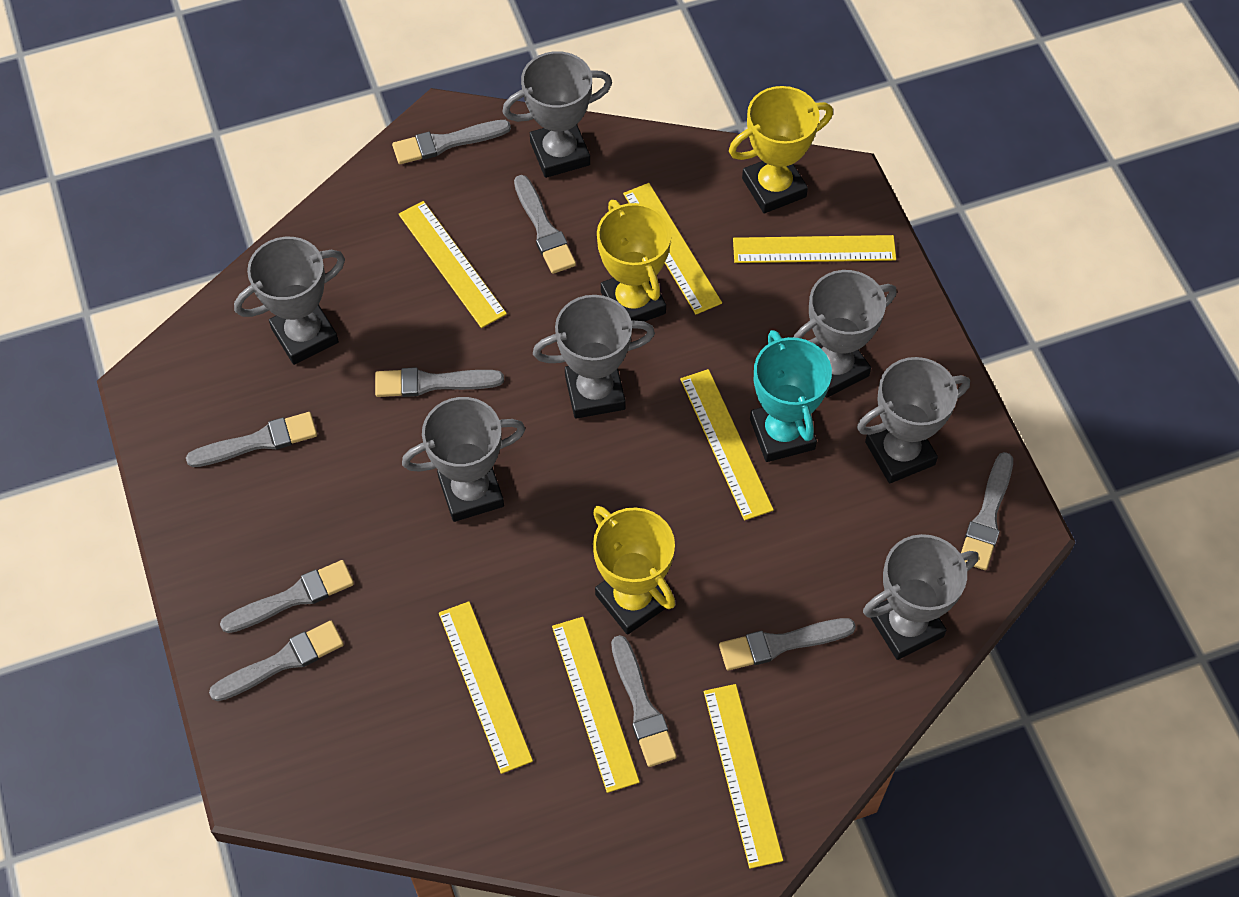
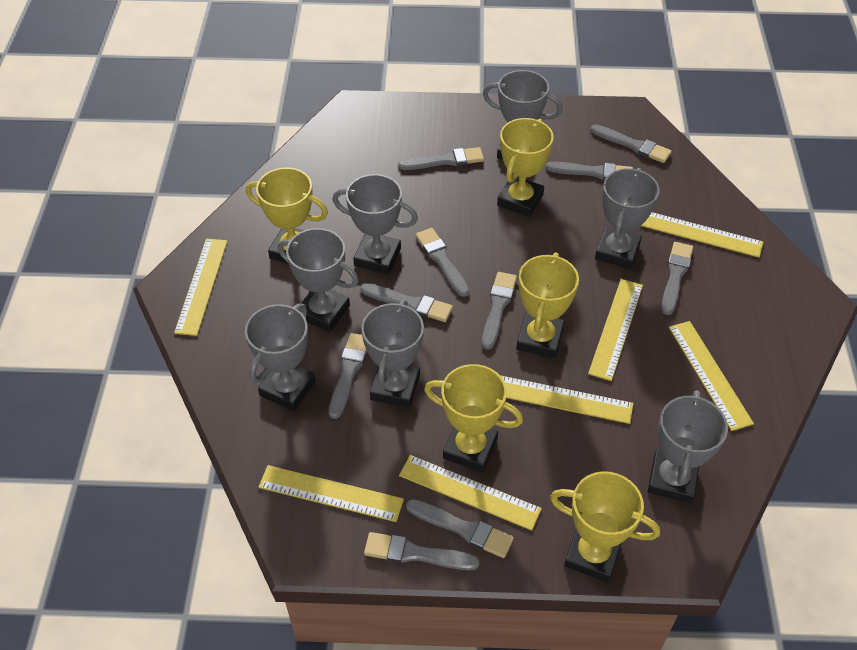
grey brush: [186,412,317,467] [209,621,344,701] [220,560,354,633] [375,367,504,397] [392,120,511,164] [514,175,576,274] [611,635,677,767] [719,618,856,671] [961,452,1013,570] = 9 -> [329,333,367,419] [360,283,453,322] [364,532,480,570] [398,147,484,170] [406,499,514,558] [415,228,469,297] [482,272,517,350] [546,162,633,180] [591,125,672,163] [661,242,693,315] = 10
turquoise trophy: [750,330,832,462] = 1 -> none = 0
yellow trophy: [593,506,675,635] [597,200,672,322] [729,86,833,213] = 3 -> [246,167,328,264] [424,364,523,472] [497,118,554,217] [517,252,579,358] [550,471,660,582] = 5

